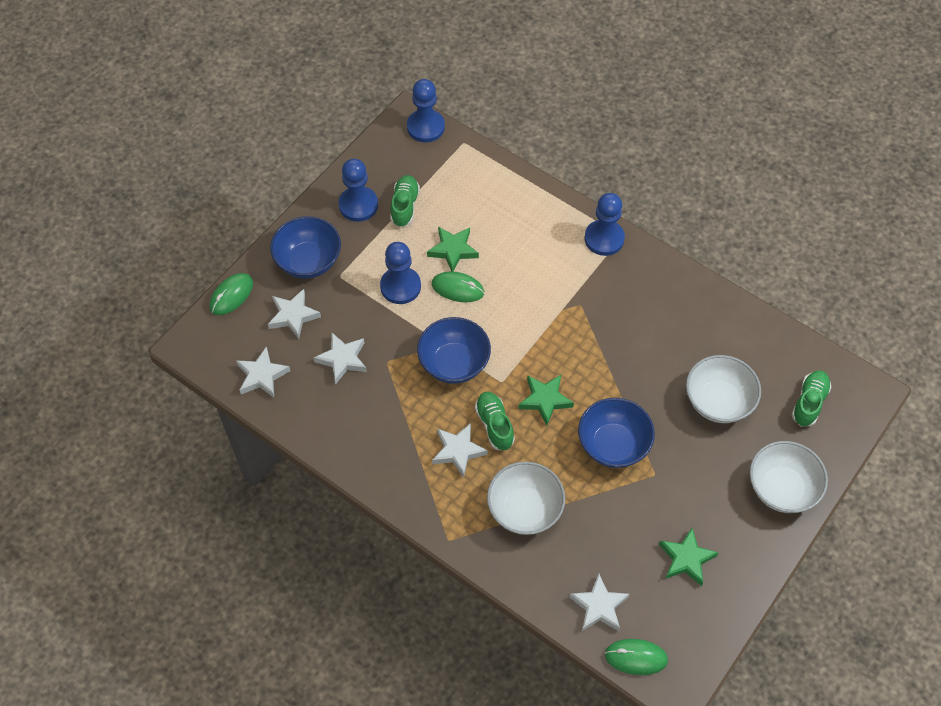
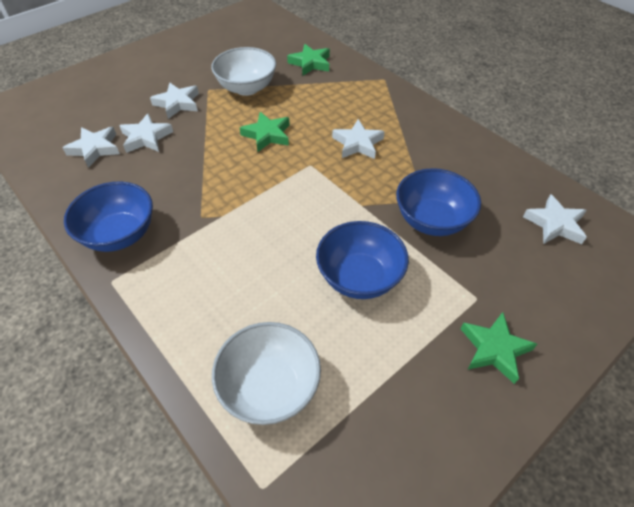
blue pawn: [339,159,378,222] [380,242,421,304] [407,79,445,142] [584,193,625,256] = 4 -> none = 0
green mouse: [210,273,253,315] [432,271,484,302] [605,639,668,675] = 3 -> none = 0
green shoe: [390,175,420,227] [475,392,515,451] [792,370,831,426] = 3 -> none = 0
white bowl: [487,461,565,535] [686,355,761,423] [750,441,828,513] = 3 -> [211,47,276,96] [212,322,321,425] = 2

